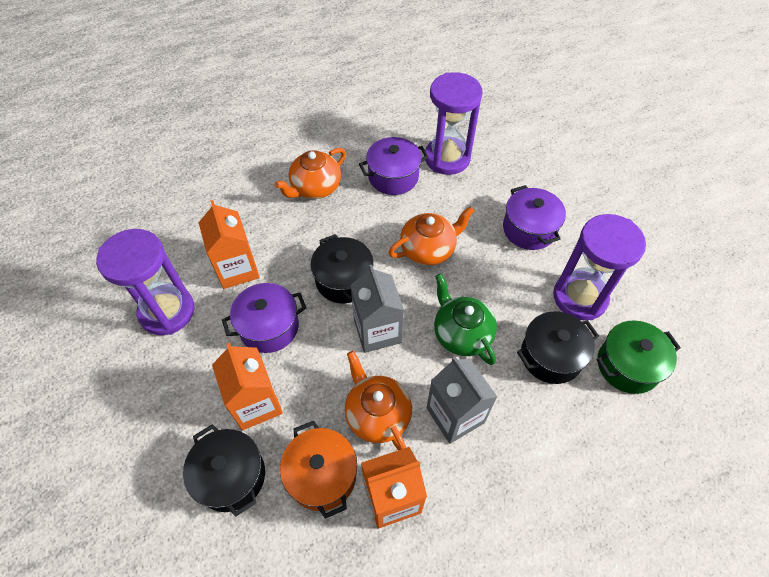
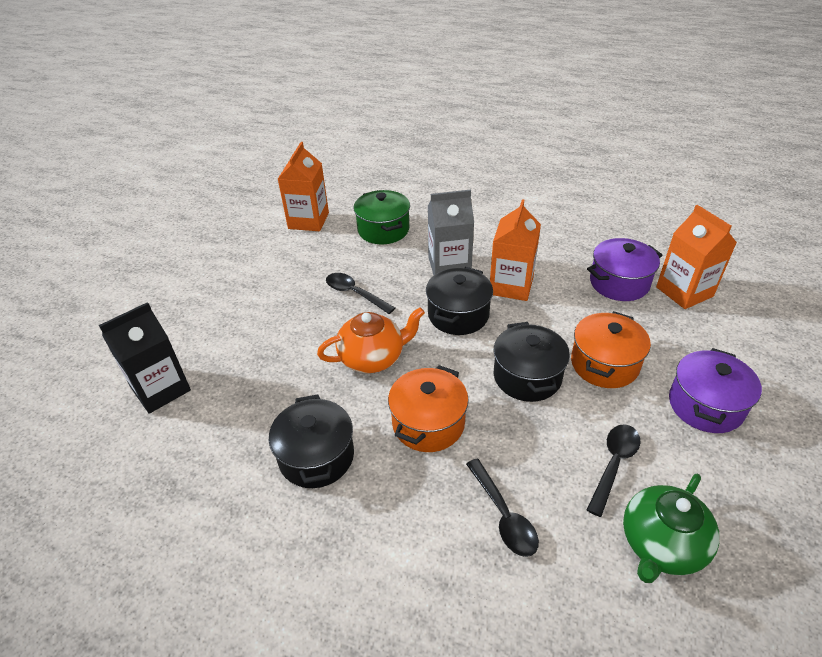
black carton: none = 0 -> [99,302,191,414] = 1
black spoon: none = 0 -> [326,273,395,314] [466,458,539,557] [587,424,641,517] = 3
grey carton: [351,264,404,353] [427,356,497,444] = 2 -> [428,190,474,275] = 1
orange pot: [280,421,357,519] = 1 -> [388,365,469,452] [571,311,651,388] = 2
orange teapot: [274,148,346,199] [345,351,412,450] [388,206,475,265] = 3 -> [317,307,425,373] = 1
purple hourglass: [96,229,194,335] [425,72,483,175] [553,214,646,321] = 3 -> none = 0
purple pot: [222,283,306,353] [359,137,429,195] [503,185,566,250] = 3 -> [587,238,663,301] [669,348,762,433] = 2

